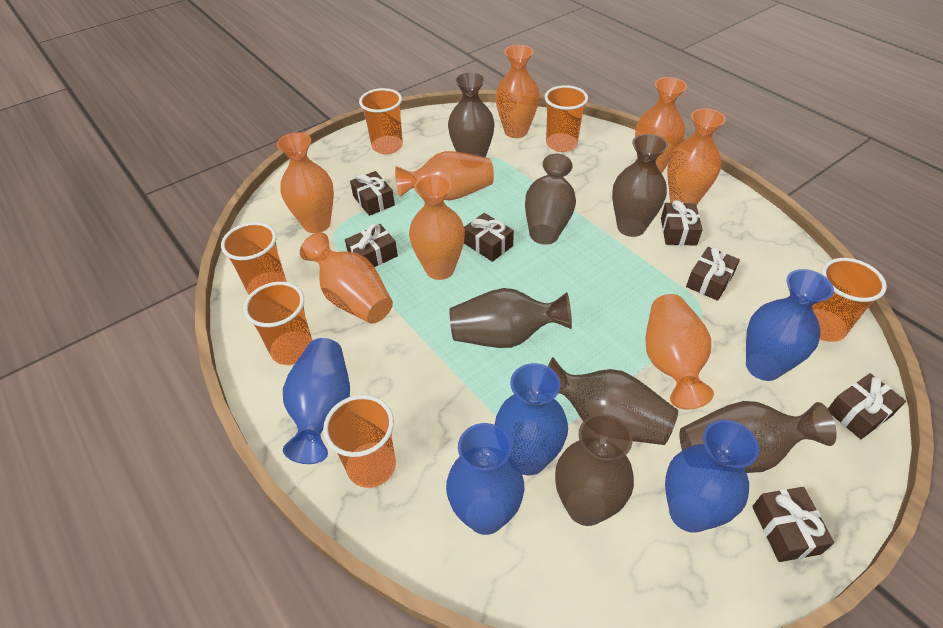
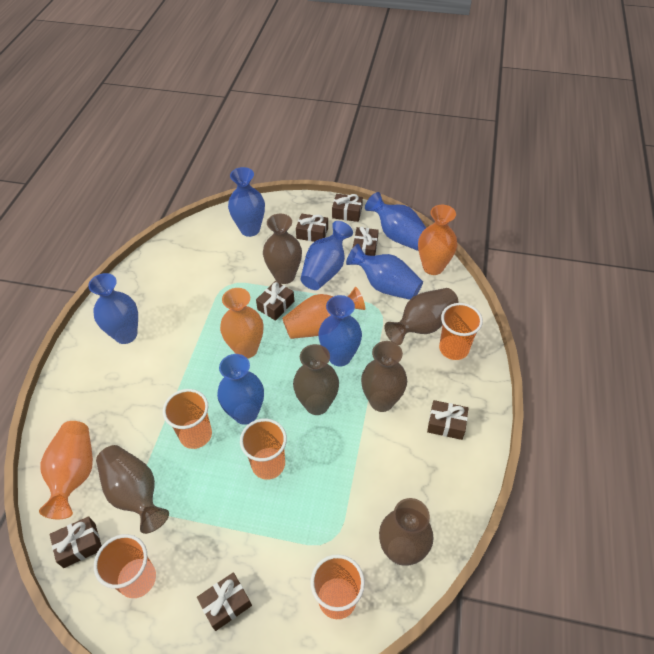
blue vase: [283,338,350,464] [446,423,524,535] [495,363,568,475] [665,420,759,533] [746,269,834,381] = 5 -> [88,273,138,344] [217,354,264,425] [228,167,265,237] [301,221,353,290] [318,295,362,367] [346,244,423,300] [365,192,426,251] = 7
brown vase: [448,72,495,157] [450,288,572,348] [525,153,576,245] [548,357,678,445] [555,413,634,526] [612,134,668,237] [679,401,837,473] = 7 -> [96,445,169,534] [263,214,302,284] [293,344,339,415] [361,341,407,412] [379,498,434,566] [384,288,458,345] = 6
orange cup: [221,222,286,295] [244,282,312,365] [323,395,396,488] [359,88,403,154] [545,85,588,152] [812,258,887,342] = 6 -> [94,534,156,598] [163,389,212,449] [240,418,287,480] [310,554,365,619] [439,303,483,360] = 5
orange vase: [277,132,334,233] [300,232,393,324] [395,151,494,200] [409,175,465,280] [495,45,540,138] [635,77,687,173] [645,294,714,410] [667,108,726,205] = 8 -> [39,421,93,519] [220,288,263,359] [282,287,365,339] [418,205,457,275] = 4

